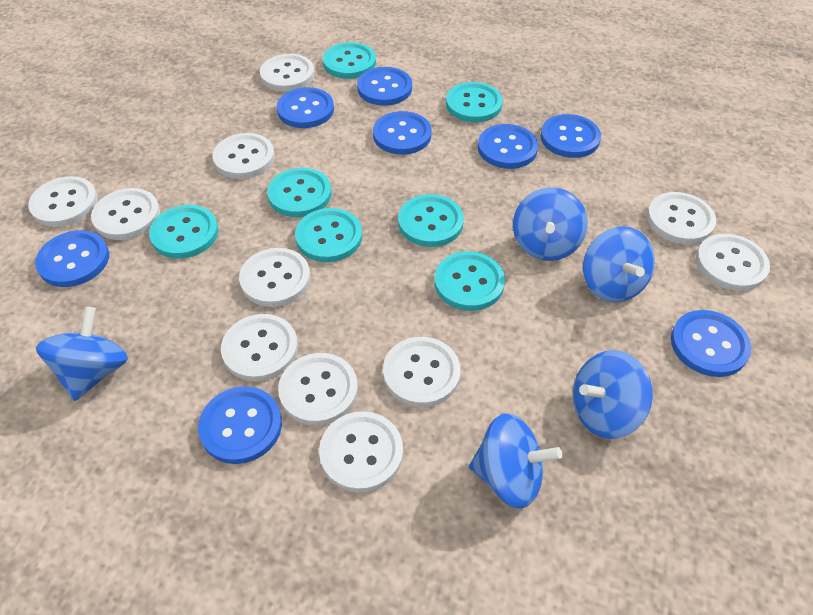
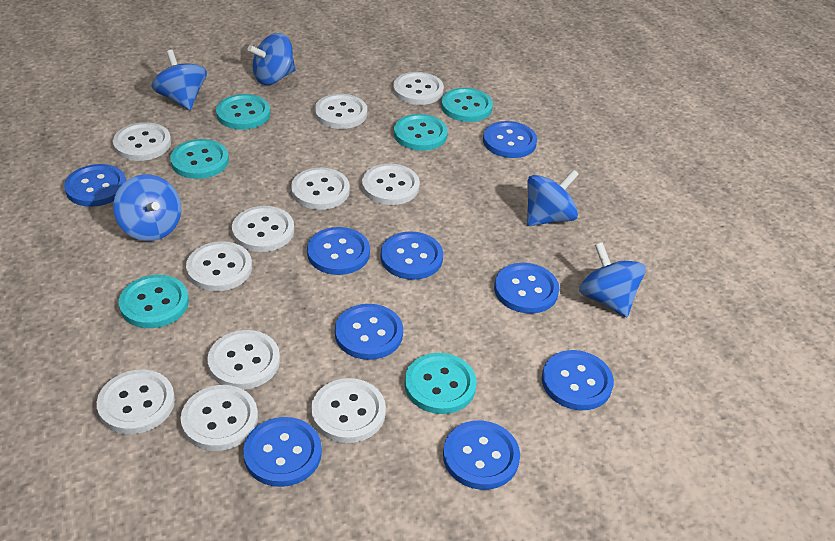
blue button: [35,230,109,287] [198,386,282,464] [277,87,334,128] [357,67,412,106] [373,111,432,155] [478,124,538,169] [540,114,601,158] [671,310,751,377] = 8 -> [64,164,126,207] [243,417,322,487] [307,227,370,275] [335,304,403,360] [380,231,443,280] [443,420,520,490] [483,121,537,158] [494,263,559,314] [542,350,614,410] = 9
turquoise button: [149,205,218,259] [267,168,332,217] [295,208,362,262] [323,42,376,79] [398,194,464,247] [434,251,505,311] [446,82,503,122] = 7 -> [119,275,189,328] [170,139,229,179] [216,94,270,130] [394,114,448,151] [404,353,477,414] [441,88,493,122] = 6

